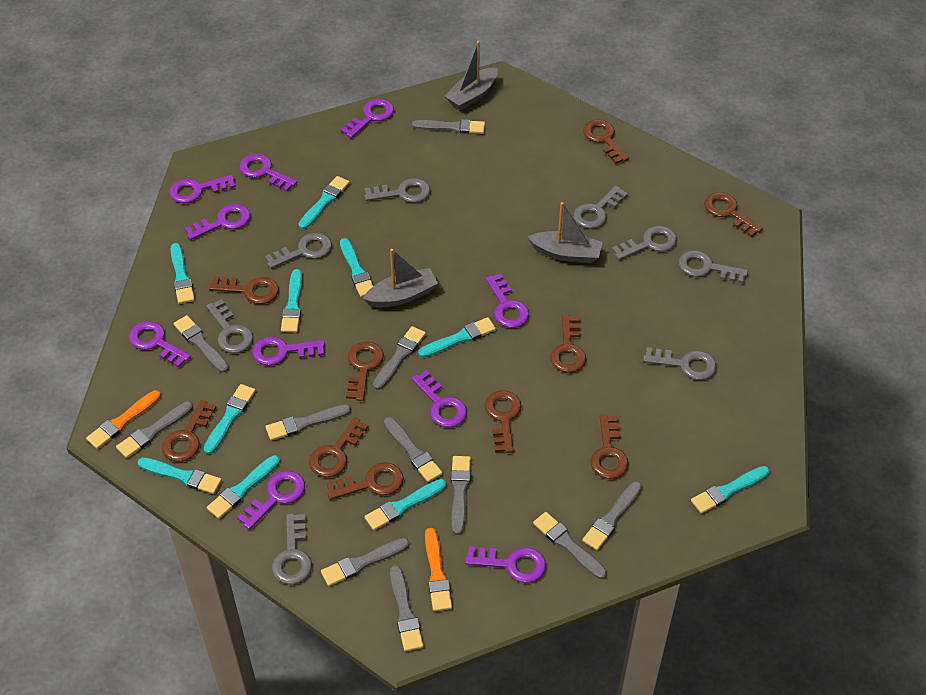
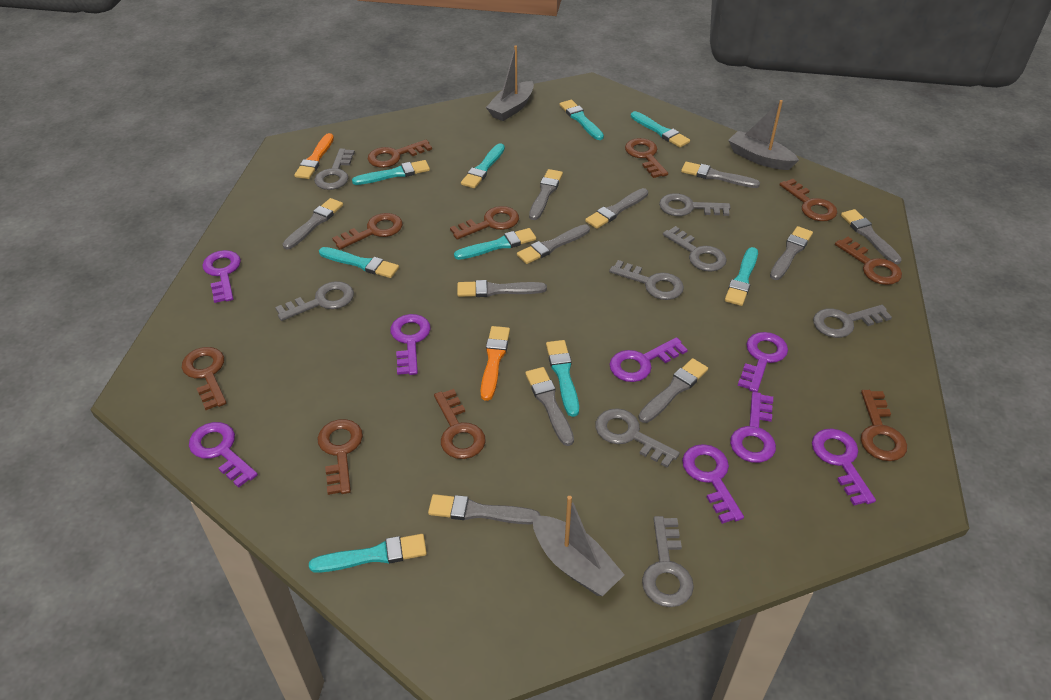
purple key: [129,321,191,367] [169,175,236,203] [184,204,250,240] [237,470,305,530] [239,154,297,191] [252,336,325,366] [341,99,394,138] [412,370,467,428] [465,546,546,583] [486,274,529,328] = 10 -> [189,422,258,488] [202,250,241,303] [390,314,431,375] [610,337,688,382] [682,444,744,524] [730,392,776,463] [737,332,788,392] [812,428,876,506] = 8
turquoise brush: [138,457,222,494] [170,243,195,304] [203,384,256,454] [207,455,280,519] [281,269,302,333] [299,176,350,229] [340,238,373,297] [364,479,447,530] [418,317,496,358] [691,466,770,514] = 10 -> [309,534,427,573] [319,247,399,278] [352,160,430,185] [454,228,536,260] [461,143,505,188] [546,340,579,417] [559,100,604,140] [631,111,690,148] [725,247,758,306] = 9

